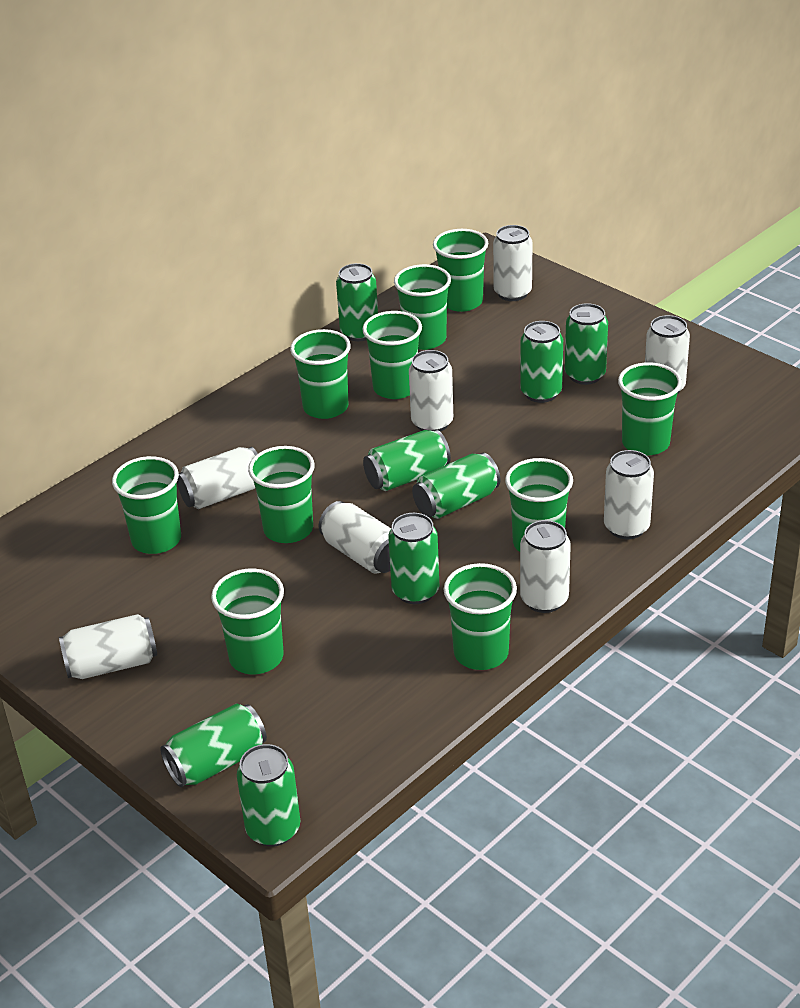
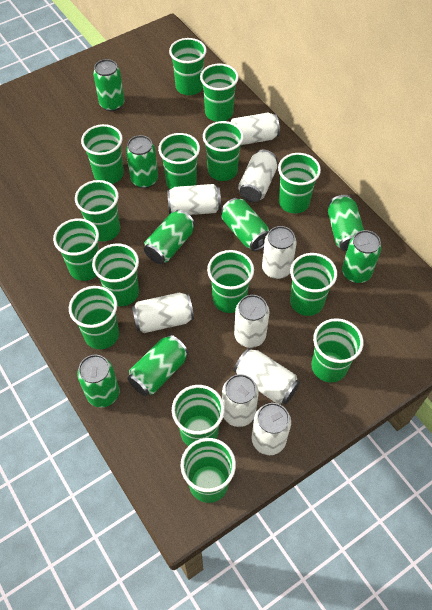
green cup: [112,456,181,554] [211,569,284,674] [248,446,315,543] [290,329,351,419] [362,311,422,399] [394,264,451,350] [433,229,488,312] [444,563,517,670] [505,458,573,552] [618,362,682,456] = 10 -> [53,218,99,281] [69,286,119,349] [75,180,120,242] [81,124,124,184] [92,243,139,306] [158,133,200,189] [169,38,207,95] [172,385,225,446] [180,438,236,503] [200,63,239,122] [203,121,244,181] [207,250,254,313] [278,153,321,213] [290,253,337,316] [312,318,363,382] = 15
white can: [59,614,157,679] [177,447,258,509] [319,501,391,574] [409,350,453,432] [493,225,532,301] [520,520,571,613] [604,450,654,539] [645,315,690,394] = 8 -> [132,293,194,333] [167,184,221,215] [222,374,259,427] [230,113,280,145] [234,295,269,348] [234,348,300,404] [238,149,277,202] [252,403,291,455] [262,226,297,279] = 9

